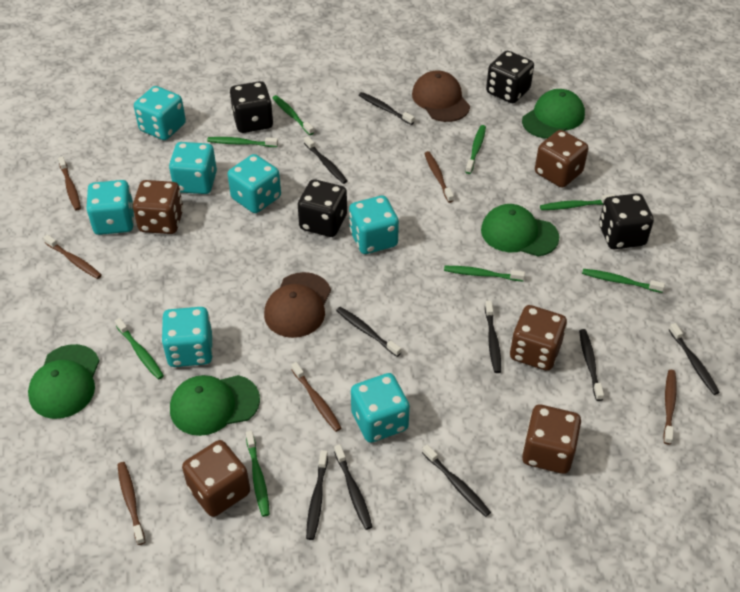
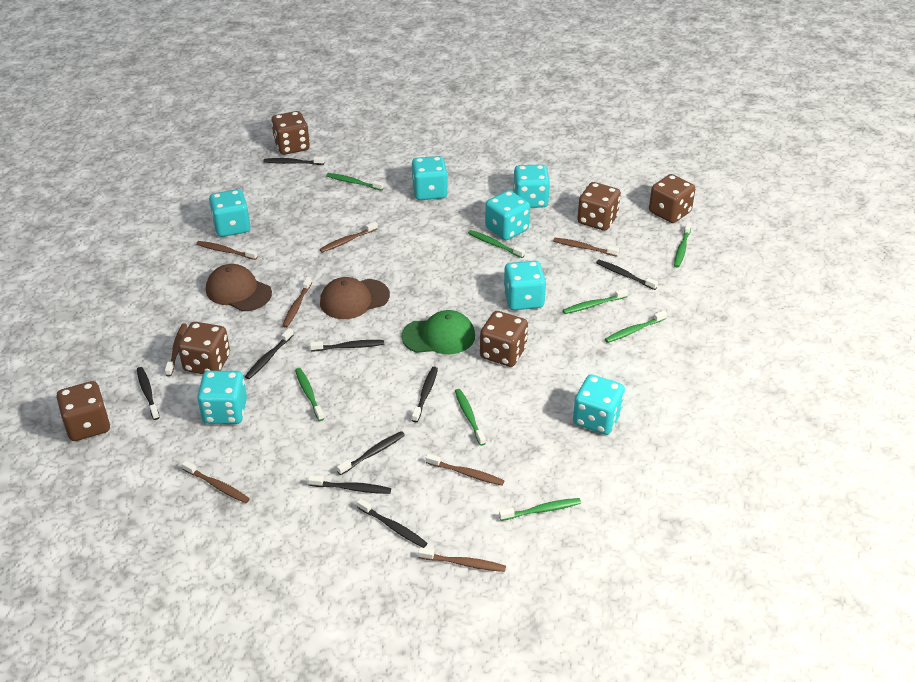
black dice: [230,81,273,133] [298,179,347,237] [486,51,534,103] [599,193,654,249] = 4 -> none = 0
brown dice: [133,180,183,234] [182,440,250,517] [510,305,567,371] [522,405,581,474] [535,130,588,188] = 5 -> [56,381,110,441] [178,322,230,374] [271,111,310,155] [480,311,528,367] [577,182,621,231] [649,174,695,223] = 6
brown toothbrush: [43,235,102,279] [58,157,81,210] [117,462,145,545] [291,362,341,432] [424,151,454,203] [663,370,677,445] = 6 -> [165,324,187,376] [182,460,250,503] [196,241,258,260] [282,277,312,328] [319,222,378,253] [418,548,506,572] [426,454,504,486] [553,238,619,256] = 8
green cap: [28,344,100,419] [170,375,260,436] [481,204,559,257] [522,89,585,139] = 4 -> [401,310,475,354] = 1

